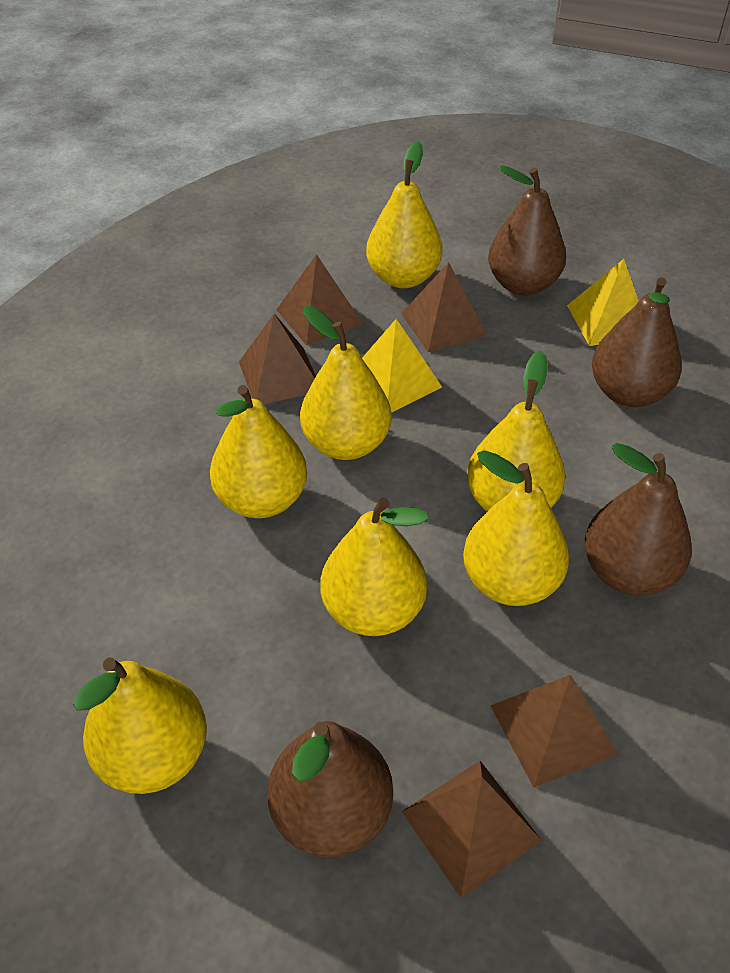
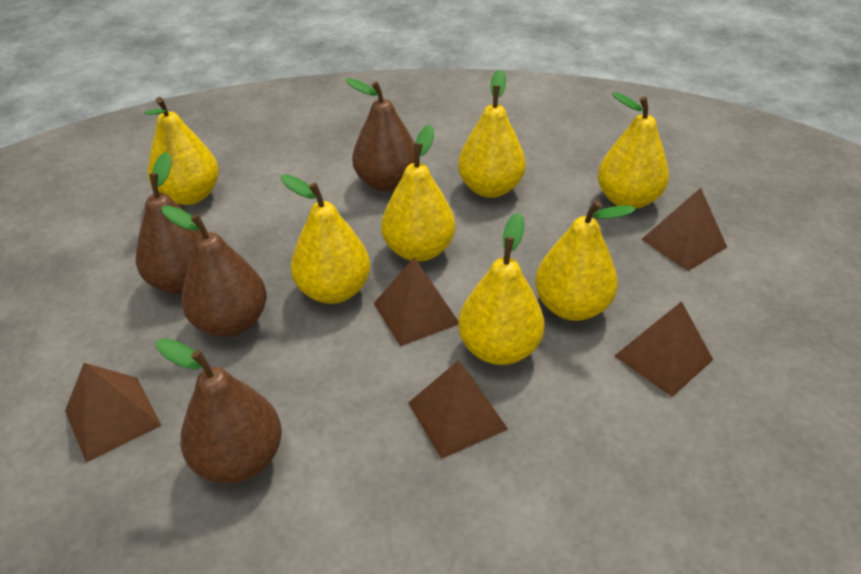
yellow pyramid: [362,319,442,413] [567,259,639,346] = 2 -> none = 0

